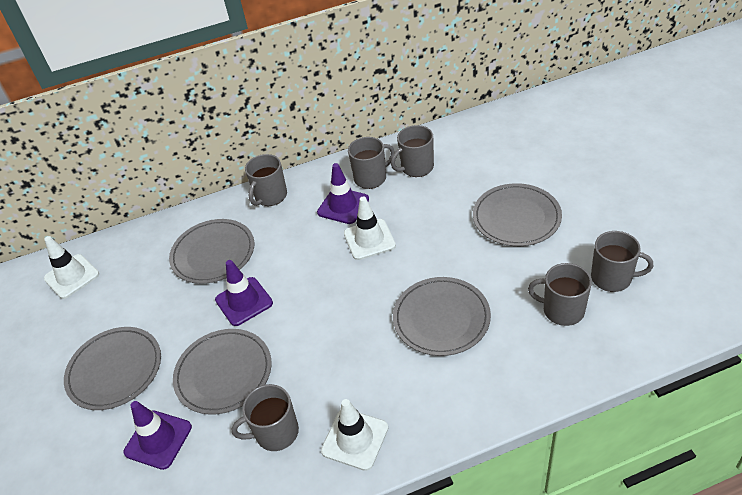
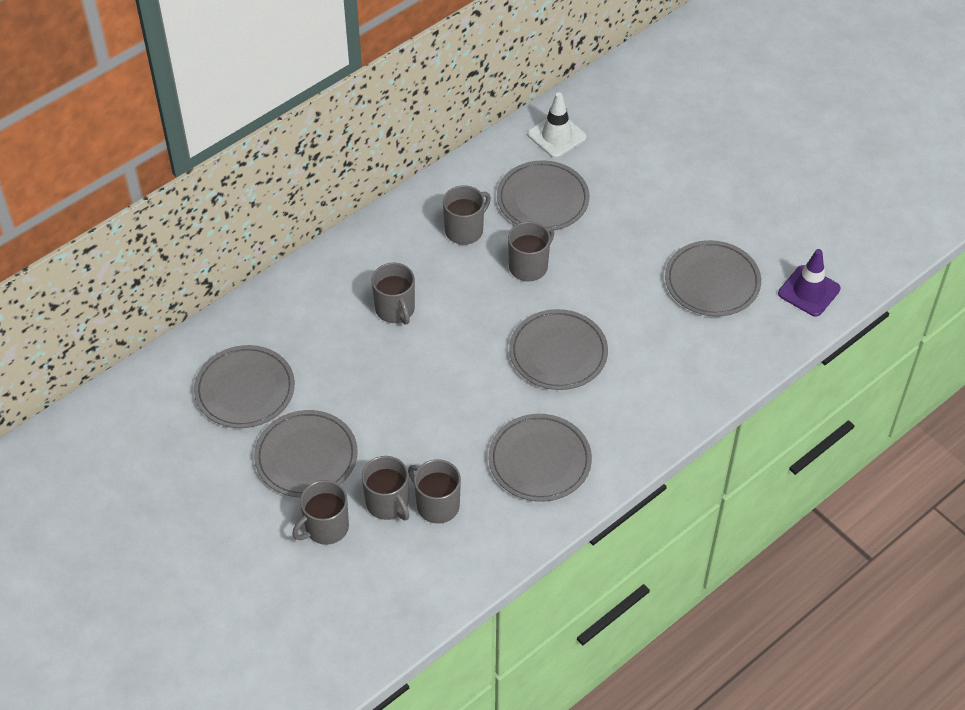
grey plate: [64,327,161,410] [169,219,254,284] [173,329,272,415] [393,277,491,356] [473,183,562,246] = 5 -> [194,345,295,428] [254,410,358,498] [489,414,592,502] [497,160,589,231] [509,309,608,390] [665,240,761,317] = 6
purple traffic cone: [124,401,192,470] [215,260,273,326] [317,163,369,224] = 3 -> [778,249,841,317] = 1
white traffic cone: [44,236,99,299] [321,399,388,471] [344,196,396,260] = 3 -> [527,92,587,158] = 1

